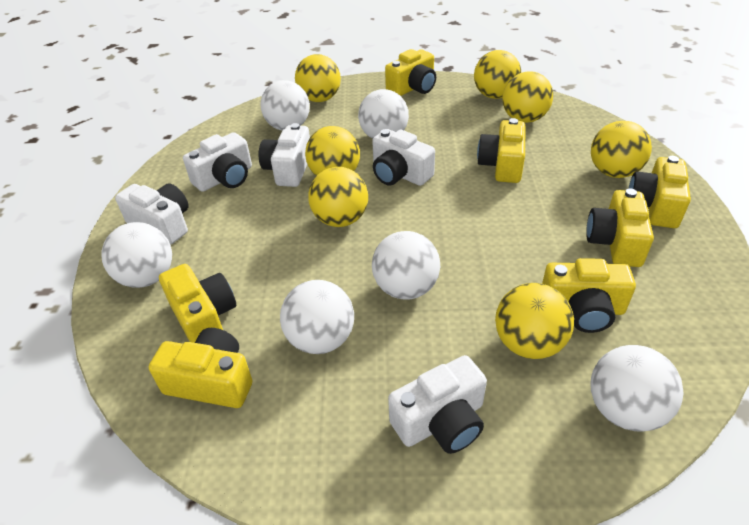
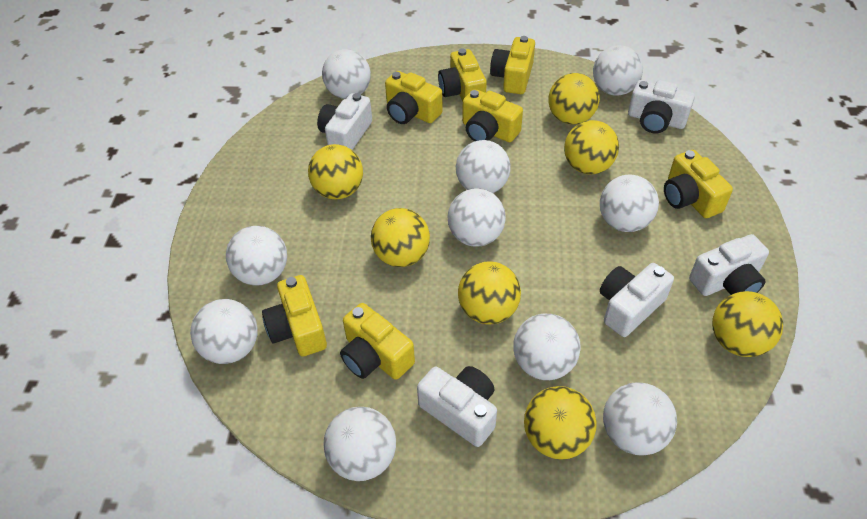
white ball: [102,222,172,288] [261,80,310,130] [280,280,354,354] [358,89,409,139] [372,231,440,300] [591,345,684,432] = 6 -> [190,299,258,364] [226,226,287,286] [322,49,371,99] [323,407,396,481] [448,188,506,247] [456,140,510,193] [513,314,581,380] [593,45,643,96] [600,175,659,232] [603,382,677,456] = 10

